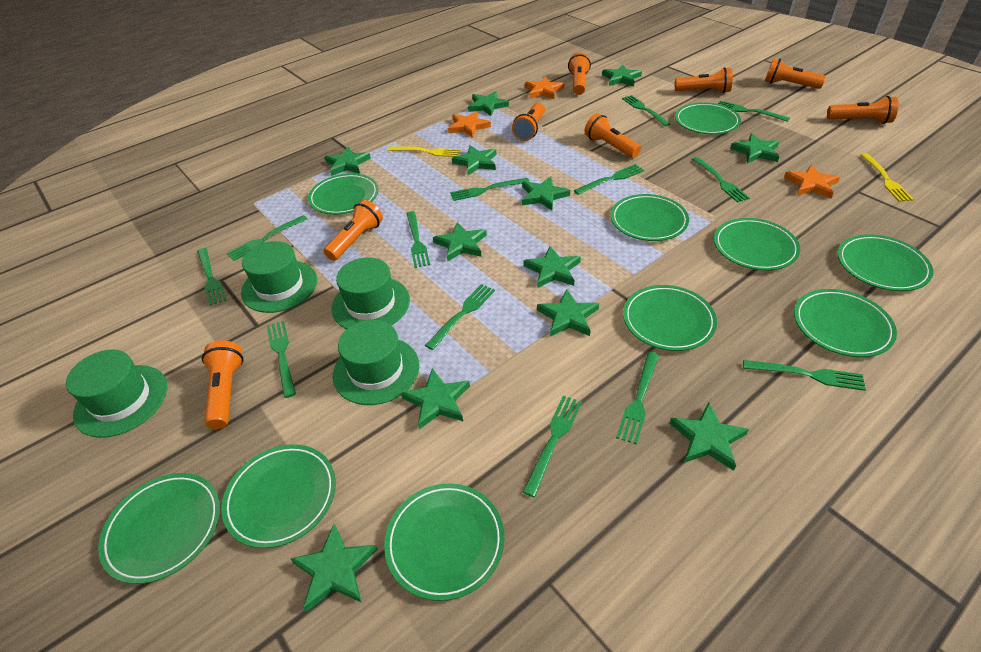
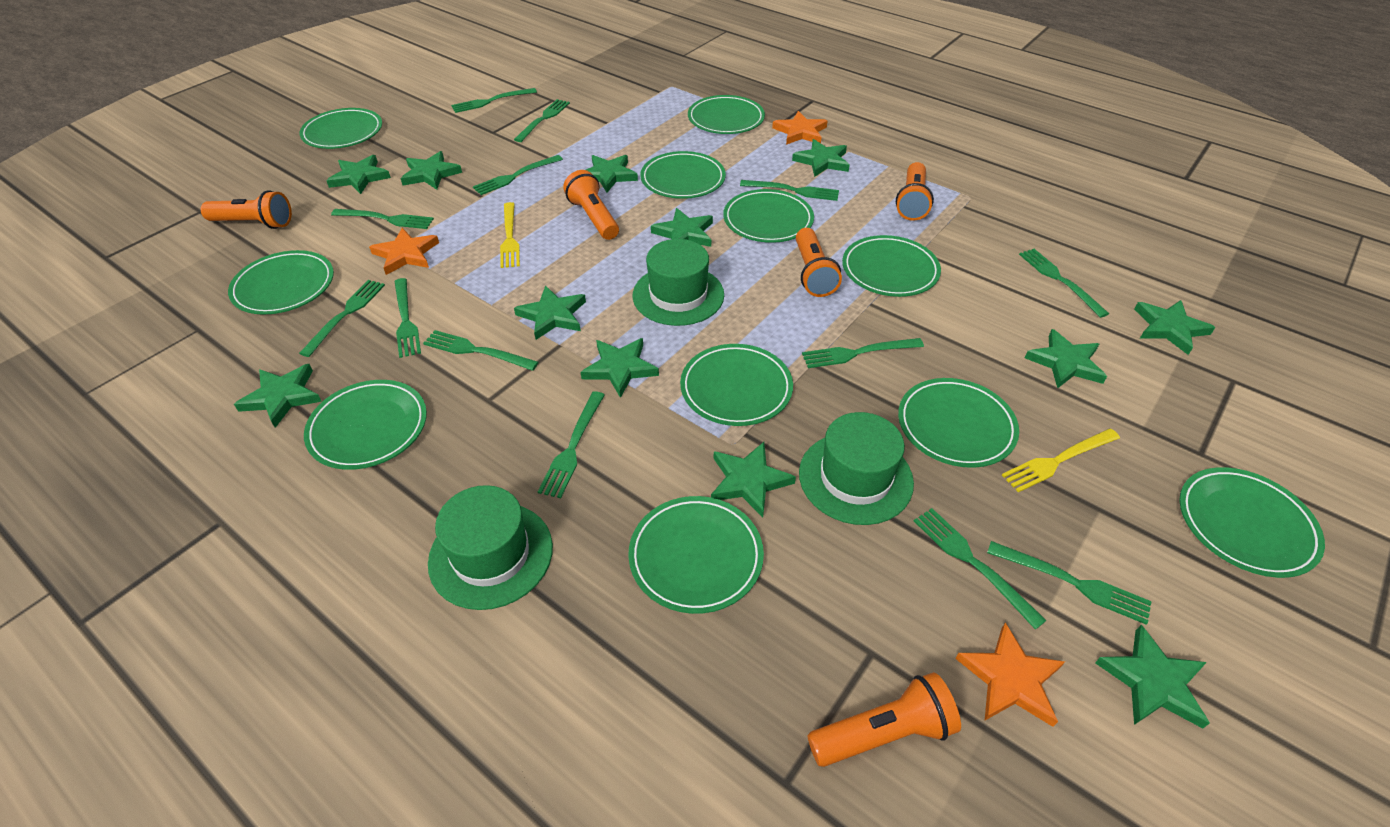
green hat: [66,349,167,438] [241,241,317,313] [332,257,410,329] [333,320,420,405] = 4 -> [428,485,553,610] [633,239,724,326] [799,412,914,525] = 3
green plate: [98,473,220,584] [221,444,336,548] [308,173,379,215] [384,483,505,601] [611,194,689,241] [623,285,717,351] [675,103,741,134] [714,218,800,270] [794,289,897,357] [838,234,933,291] = 10 -> [228,250,334,315] [300,108,382,149] [304,380,427,470] [628,496,764,614] [640,151,726,199] [680,344,793,426] [688,95,765,134] [723,189,814,243] [842,235,941,297] [898,378,1019,468] [1179,467,1325,578] = 11
orange flashlight: [202,340,243,429] [324,200,383,261] [512,103,545,141] [568,52,591,95] [585,113,641,158] [675,67,733,93] [765,58,826,89] [827,96,899,124] = 8 -> [201,190,292,229] [563,170,619,240] [796,228,842,297] [808,672,961,767] [896,162,934,221] = 5

